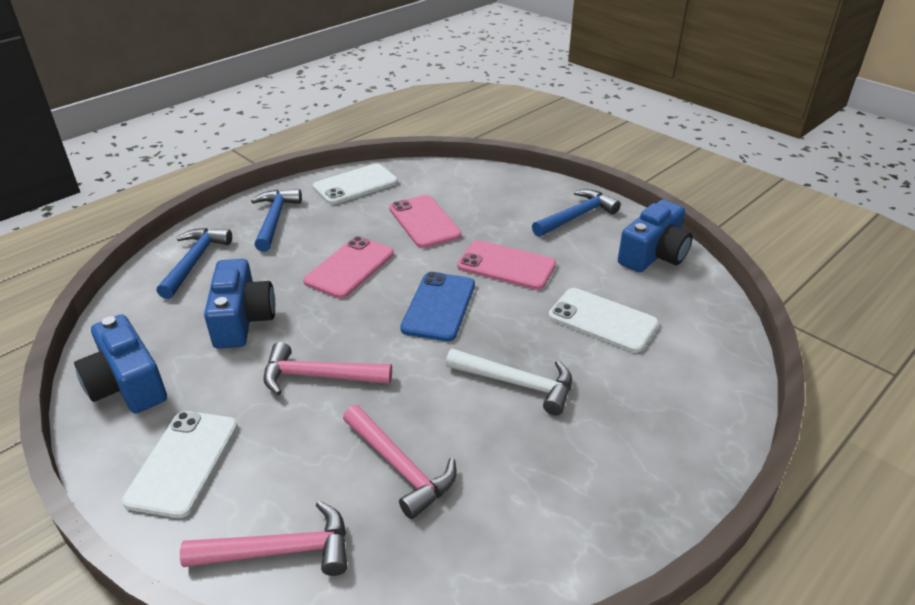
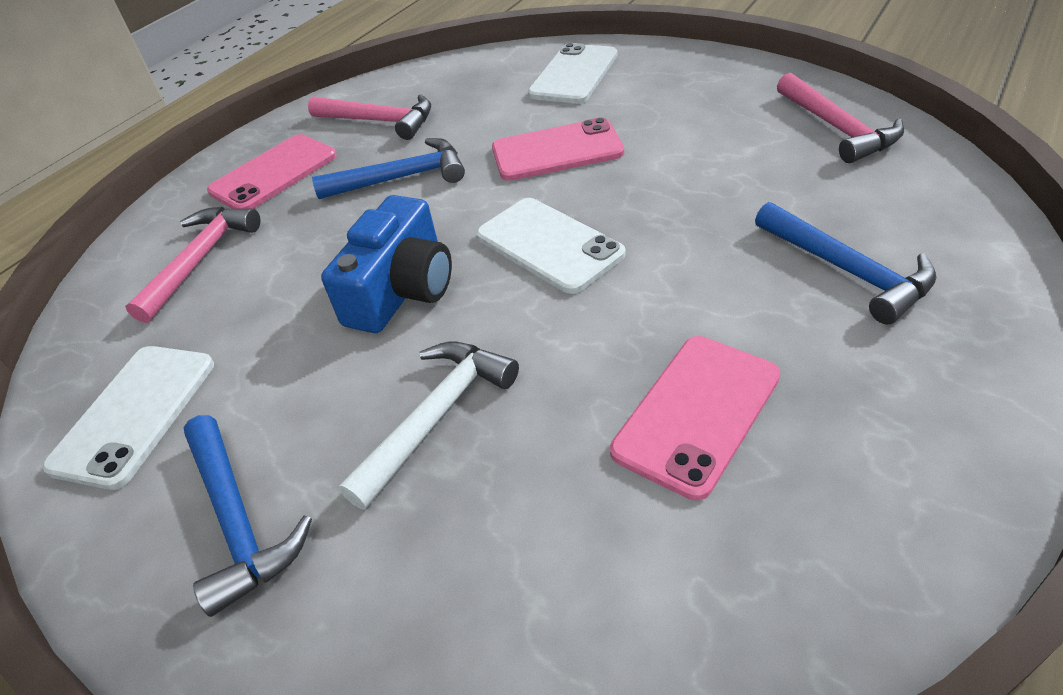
blue camera: [74,315,167,413] [204,259,275,349] [618,200,693,272] = 3 -> [321,195,452,333] = 1
blue phone: [400,272,475,342] = 1 -> none = 0

